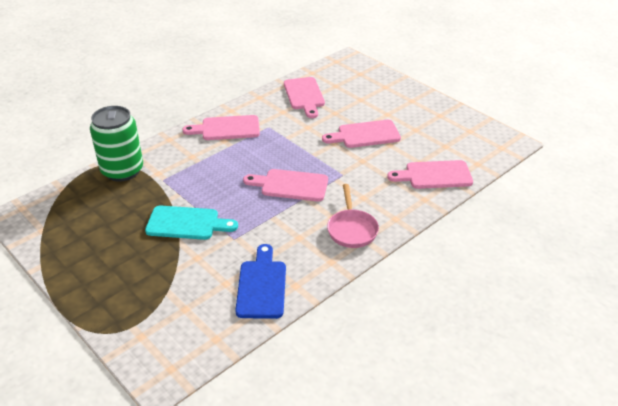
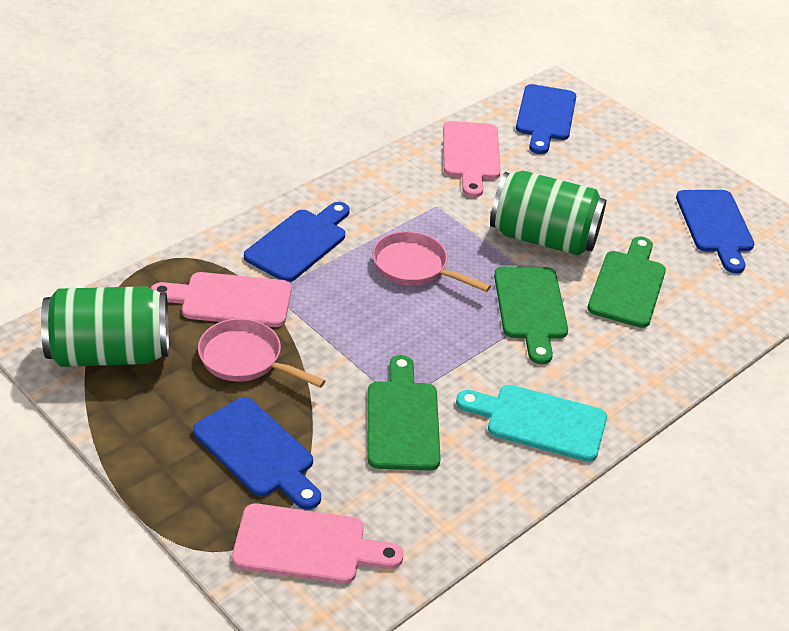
blue cutting board: [235,244,286,319] = 1 -> [193,397,321,510] [244,202,350,282] [516,84,576,154] [676,190,754,273] = 4
green can: [90,106,143,182] = 1 -> [41,286,169,367] [490,171,606,255] = 2
green cutting board: none = 0 -> [368,355,441,471] [494,266,568,364] [588,237,666,328] = 3
pink cutting board: [182,115,260,140] [243,169,328,201] [284,77,325,118] [322,120,401,148] [387,160,473,189] = 5 -> [151,272,292,327] [232,504,403,584] [443,121,501,197] = 3
pink pan: [327,184,379,248] = 1 -> [198,318,325,388] [372,231,491,292] = 2

